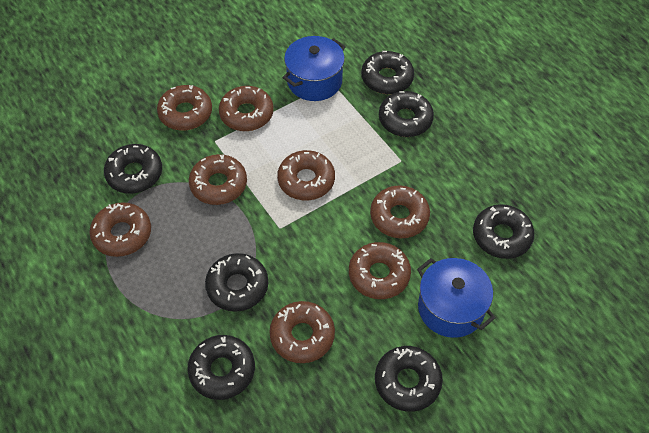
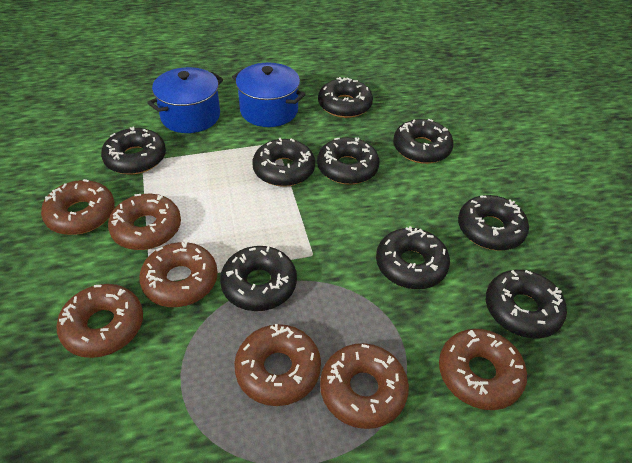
black donut: [104,144,162,194] [187,335,255,400] [205,253,268,312] [361,51,414,94] [375,346,443,412] [379,91,434,137] [473,204,535,259] = 7 -> [101,126,166,175] [220,246,297,311] [252,138,315,187] [317,137,379,185] [318,77,373,118] [376,226,450,289] [393,119,454,164] [458,195,529,251] [486,270,567,338] = 9
brown donut: [89,202,151,257] [157,85,212,131] [189,154,247,205] [219,86,274,131] [269,301,335,363] [277,150,335,200] [349,242,411,299] [370,185,430,238] = 8 -> [41,179,115,235] [56,284,143,358] [108,194,181,250] [139,242,218,307] [234,324,321,406] [320,343,409,429] [439,329,527,410] = 7

